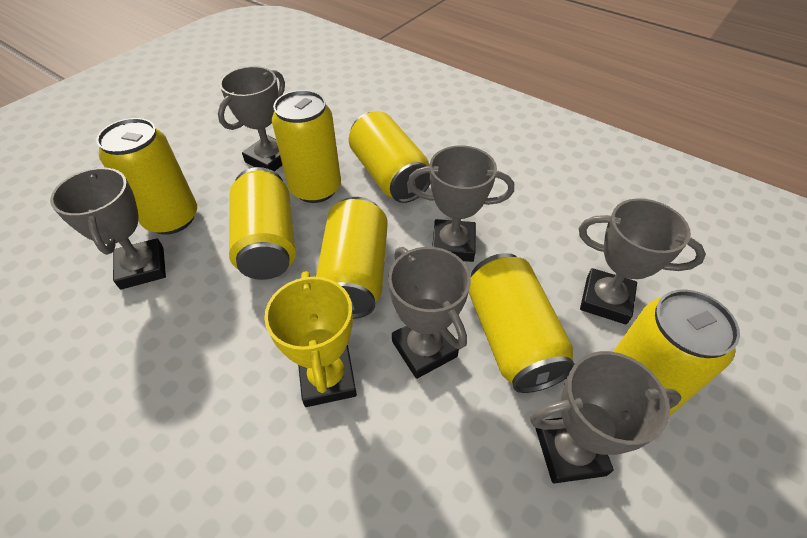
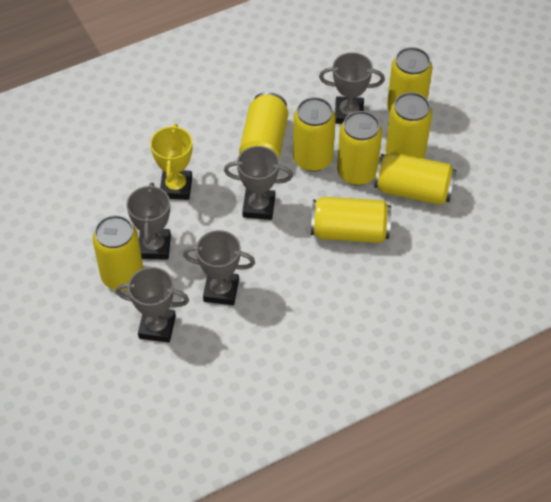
grey trophy: [50,168,166,290] [218,66,285,171] [388,247,471,379] [408,146,514,262] [530,351,681,484] [579,198,706,324] = 6 -> [116,267,189,342] [127,182,171,260] [183,230,255,305] [224,146,293,220] [319,52,385,124] = 5
yellow can: [96,118,197,235] [229,167,296,280] [272,90,341,203] [316,197,388,319] [349,111,430,203] [469,253,575,393] [613,289,740,416] = 7 -> [92,215,143,291] [239,92,288,159] [293,97,336,172] [311,197,391,243] [337,111,382,186] [374,152,456,205] [386,92,432,159] [387,47,432,112] = 8

